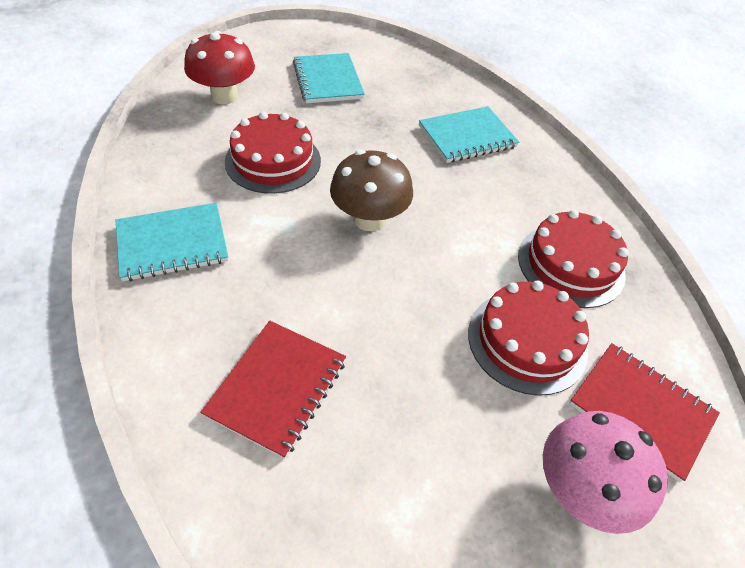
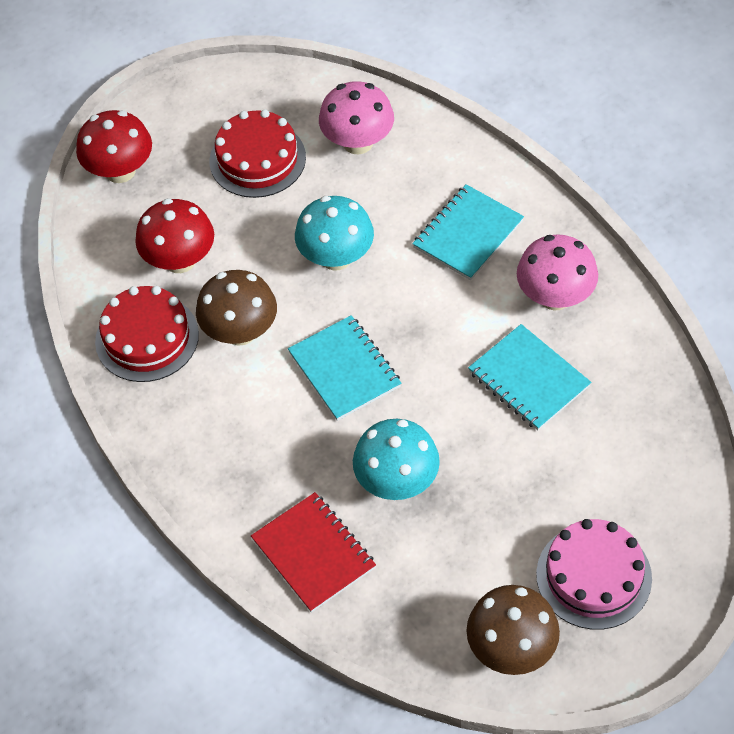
brown mushroom: [330,150,413,231] = 1 -> [196,270,277,346] [466,585,560,675] = 2
pink cake: none = 0 -> [536,519,652,630] = 1
pink mushroom: [543,411,668,534] = 1 -> [319,81,394,154] [517,234,598,310] = 2
red cake: [225,112,321,194] [468,280,589,396] [518,210,629,308] = 3 -> [95,286,199,382] [210,109,306,198] = 2
red mushroom: [184,31,255,104] = 1 -> [76,110,152,183] [135,198,214,273] = 2
red notebook: [200,321,346,459] [569,343,720,482] = 2 -> [251,492,376,613] = 1
turquoise mushroom: none = 0 -> [295,196,374,271] [353,419,440,500] = 2

